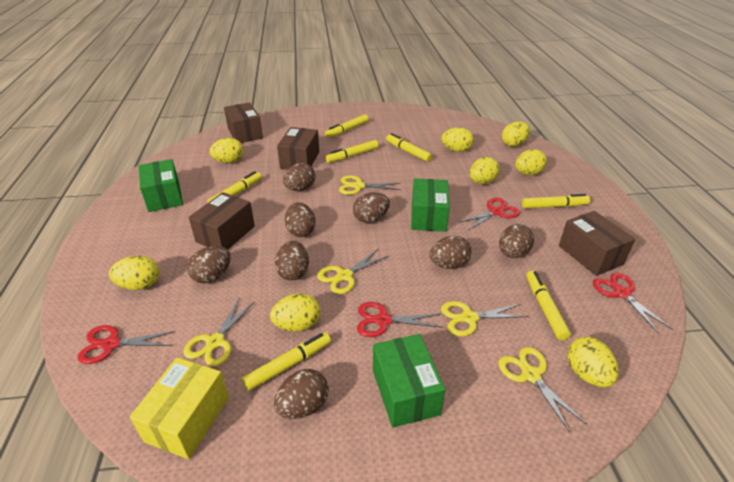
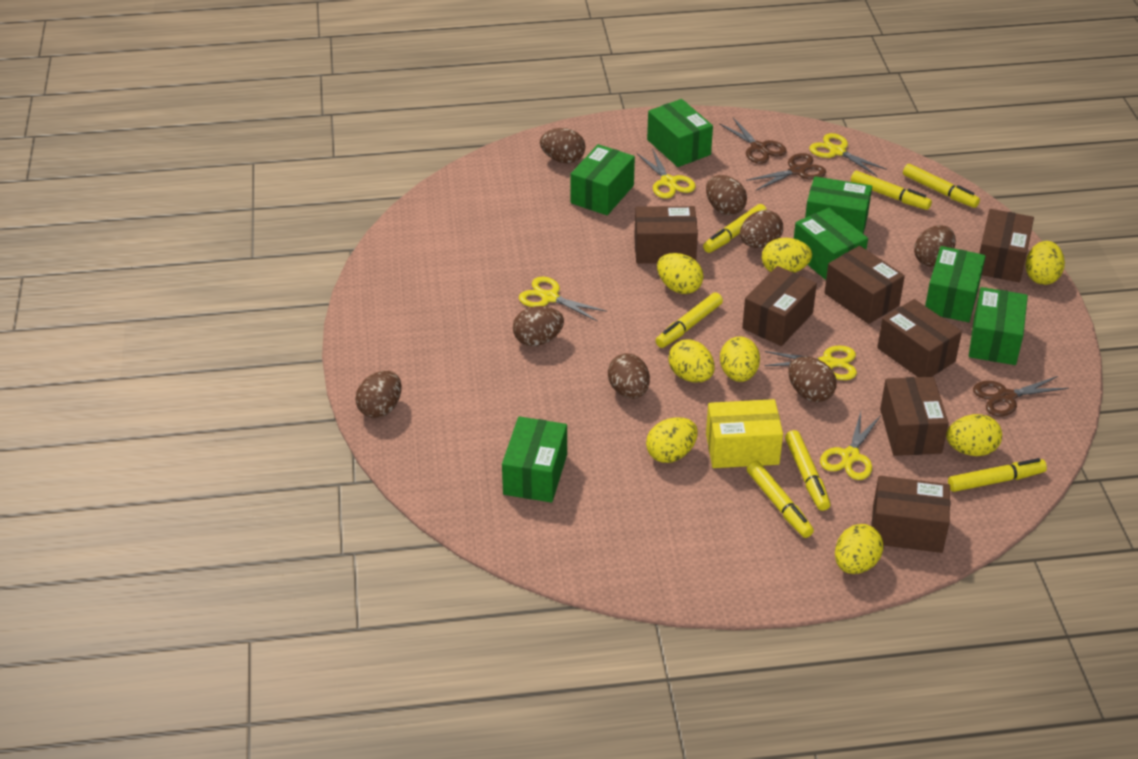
brown box: [189,192,255,250] [224,102,263,143] [277,127,319,169] [559,211,635,276] = 4 -> [634,206,698,264] [742,266,817,346] [824,246,905,324] [871,476,950,553] [877,299,962,377] [880,377,949,456] [979,209,1034,282] = 7
brown scissors: none = 0 -> [719,118,787,164] [746,153,826,191] [973,376,1069,416] = 3
green box: [139,159,183,212] [373,334,445,428] [411,178,450,232] = 3 -> [502,417,567,503] [571,144,635,215] [647,99,713,167] [794,208,868,280] [805,176,872,234] [925,246,986,322] [969,287,1028,365] = 7
red scissors: [77,325,176,364] [357,302,443,337] [458,198,520,231] [593,273,673,334] = 4 -> none = 0

